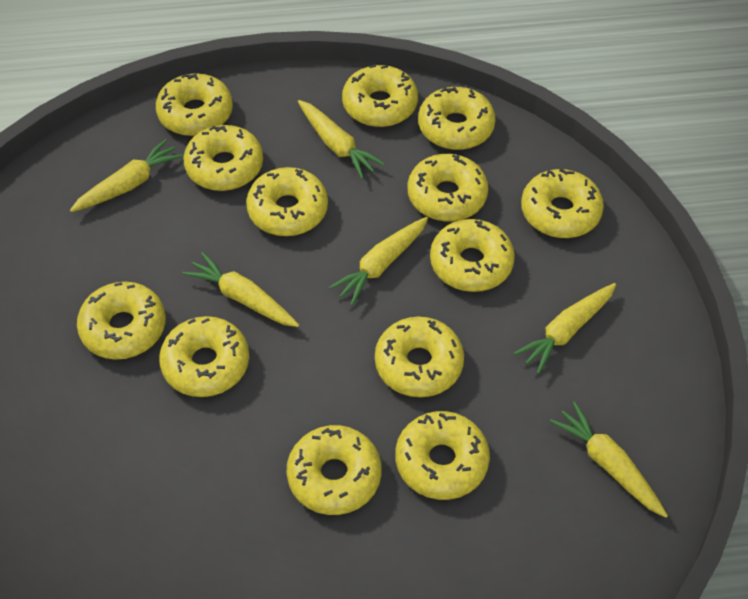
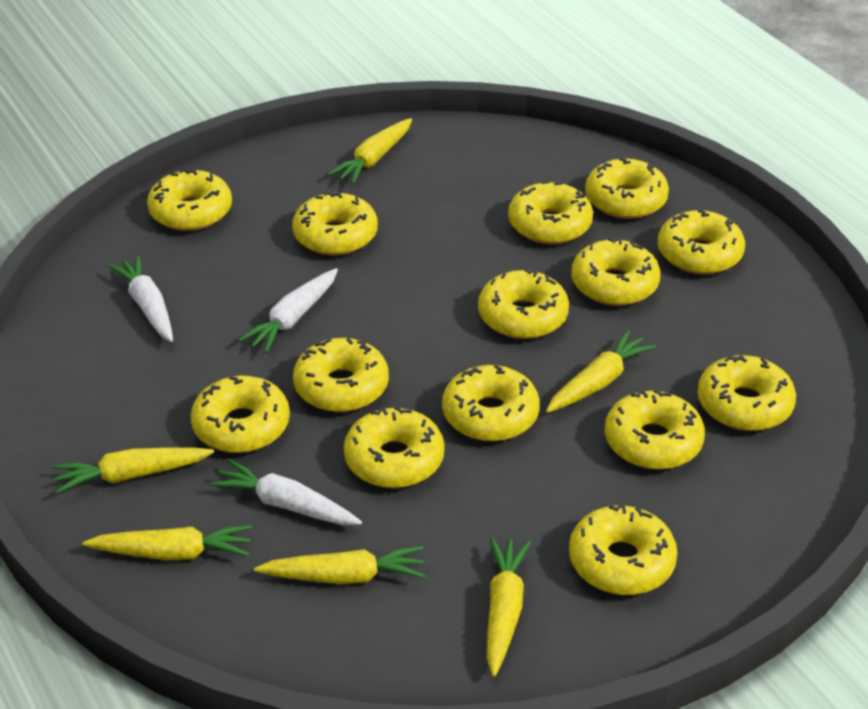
white carrot: none = 0 -> [108,255,173,342] [210,459,362,525] [238,268,338,353] = 3
yellow donut: [77,282,166,360] [156,73,233,136] [159,316,249,397] [183,125,263,191] [246,167,328,236] [287,425,382,515] [342,64,418,127] [375,317,464,397] [395,411,490,500] [408,154,488,221] [418,87,496,150] [430,219,515,292] [521,169,604,238] = 13 -> [147,169,232,231] [191,375,290,453] [292,192,378,255] [293,338,389,412] [344,406,444,488] [442,365,540,441] [478,268,569,339] [508,181,593,244] [569,503,678,595] [571,237,660,306] [585,158,669,219] [605,389,705,470] [658,209,745,275] [697,355,796,431] = 14

